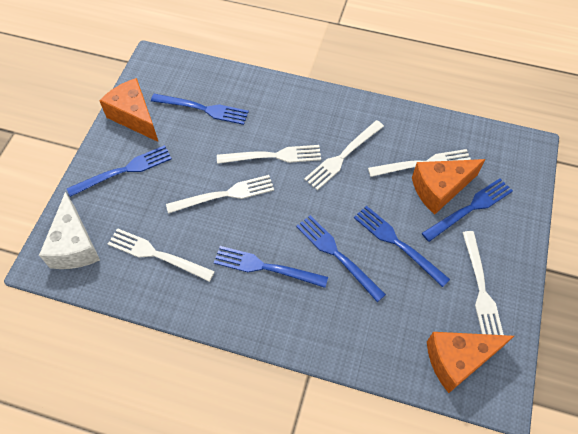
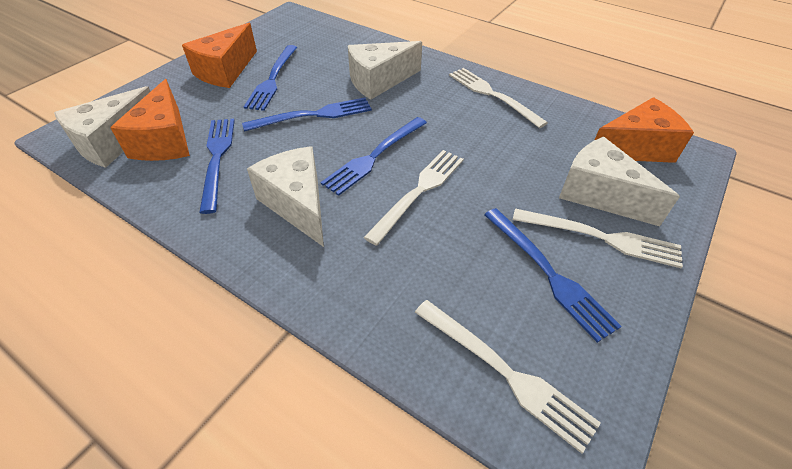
blue fork: [67,145,172,197] [151,94,249,125] [214,246,328,288] [296,215,386,302] [354,206,450,287] [422,178,513,242] = 6 -> [199,119,235,214] [242,97,372,132] [244,45,297,111] [321,117,427,196] [484,208,622,343] = 5
white cheese: [39,192,100,269] = 1 -> [54,86,151,168] [247,146,324,247] [348,41,422,100] [559,137,680,226] = 4
white fork: [108,228,215,282] [166,175,274,214] [217,145,321,164] [304,120,384,190] [368,149,471,177] [462,231,504,335] = 6 -> [363,150,464,246] [415,300,601,454] [449,68,548,128] [513,208,683,268] = 4

